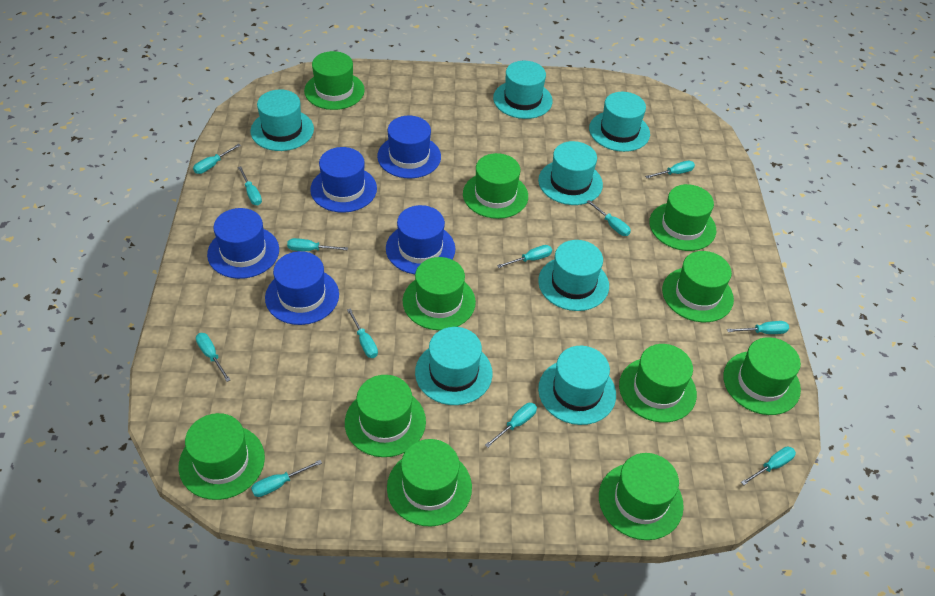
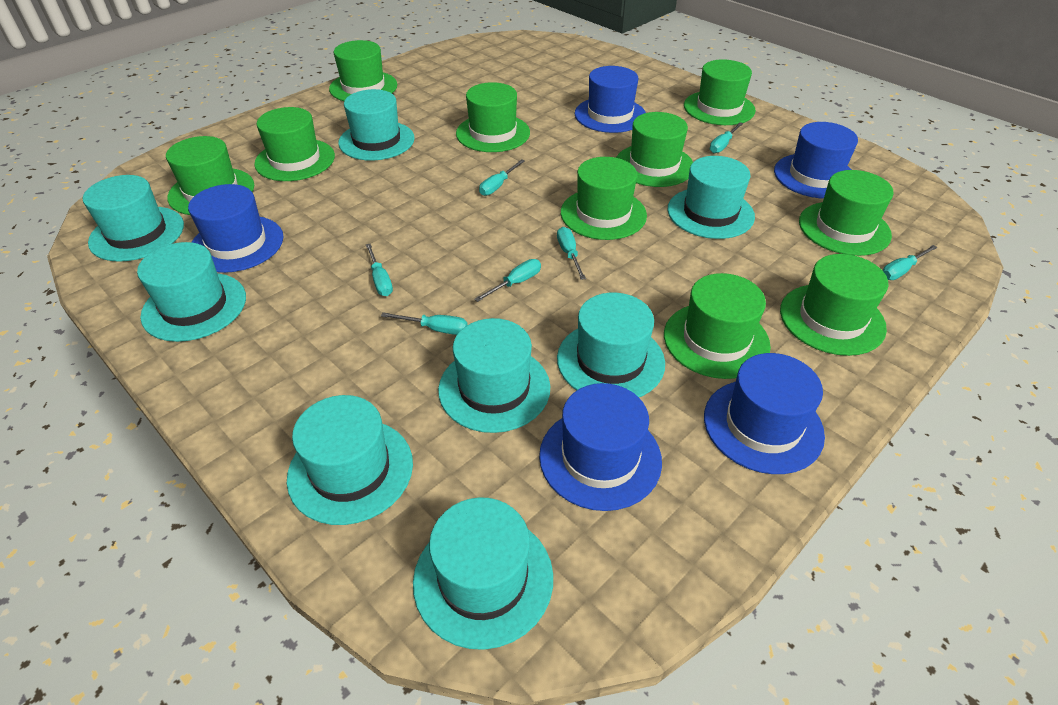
green hat: [179,413,265,500] [304,51,365,110] [345,375,426,457] [387,439,472,526] [403,257,476,330] [463,153,528,219] [599,453,684,540] [619,344,697,423] [649,184,716,251] [662,251,734,322] [723,337,801,415] = 11 -> [166,136,254,215] [254,107,335,181] [329,40,397,101] [456,82,530,152] [561,157,647,240] [616,112,693,187] [664,273,771,379] [684,59,756,125] [780,254,888,356] [799,170,894,256] = 10
turquoise hat: [250,89,314,151] [415,327,492,405] [493,61,553,119] [538,141,603,205] [538,240,609,311] [538,346,616,425] [589,92,650,152] = 7 -> [83,175,184,262] [137,242,246,342] [287,395,413,525] [338,89,415,161] [413,498,553,650] [438,318,550,433] [557,293,665,397] [668,156,755,239] = 8
turquoise screwdriver: [193,144,241,174] [196,333,230,382] [238,167,262,205] [251,460,322,497] [287,238,348,251] [347,308,378,358] [485,403,537,448] [497,245,552,268] [587,200,631,236] [645,161,695,178] [727,321,789,334] [741,447,796,485] = 12 -> [366,244,393,296] [381,312,467,335] [474,259,541,302] [479,159,525,196] [557,227,586,280] [710,122,743,153] [883,245,937,280] = 7

